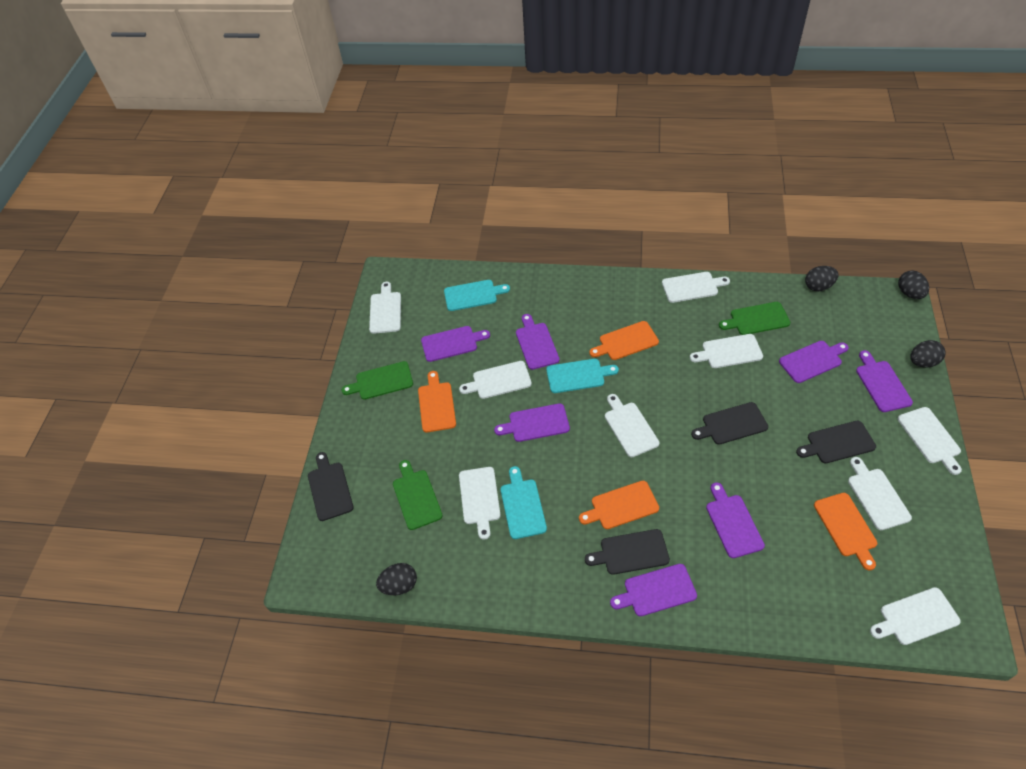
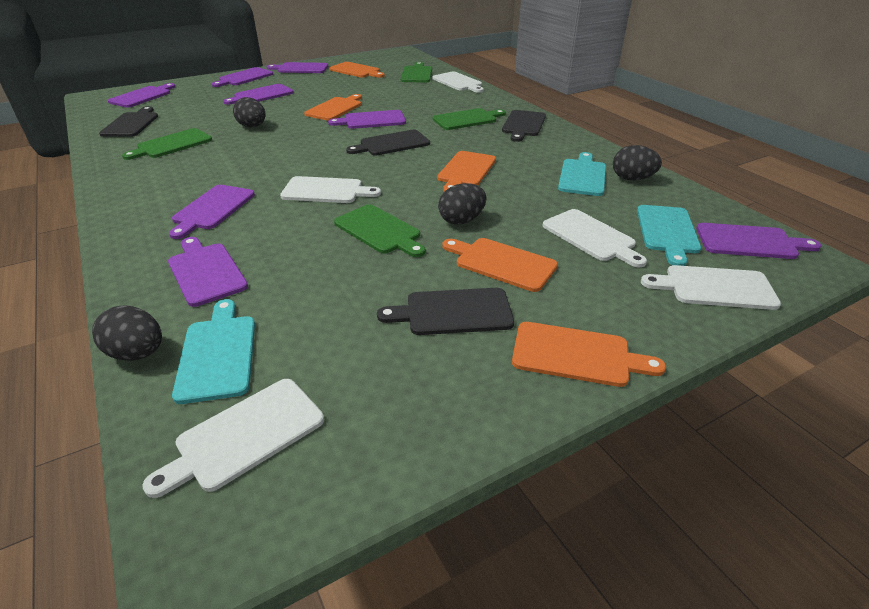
green cutting board: [342,361,413,400] [393,460,443,530] [719,302,790,335] = 3 -> [122,128,212,160] [334,204,426,257] [401,62,432,83] [433,108,506,130] = 4
orange cutting board: [418,371,456,432] [579,481,659,529] [589,321,659,360] [814,493,877,570] = 4 -> [304,94,362,121] [329,62,385,78] [437,151,496,192] [442,238,558,292] [512,322,666,387] = 5
purple cutting board: [421,326,490,362] [494,403,570,442] [516,314,560,370] [610,564,697,616] [706,482,765,558] [779,341,849,383] [856,350,913,412] = 7 -> [108,83,175,108] [168,237,248,307] [169,185,255,239] [212,67,273,87] [223,84,294,105] [267,62,328,73] [328,110,406,129] [696,223,821,259] = 8
white cutting board: [369,282,401,334] [459,361,532,399] [459,467,500,540] [605,394,659,457] [662,272,730,303] [690,334,763,368] [848,457,912,530] [870,587,961,645] [898,407,962,475] = 9 -> [142,379,324,498] [280,176,381,203] [432,72,484,93] [542,209,647,267] [641,265,781,310] = 5

